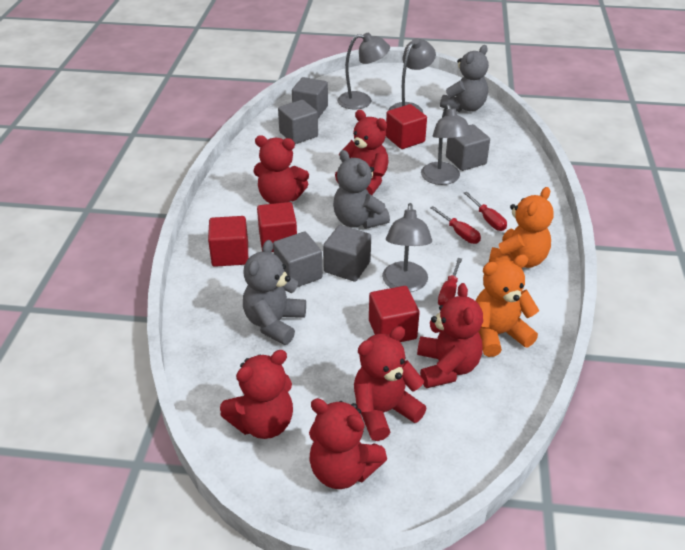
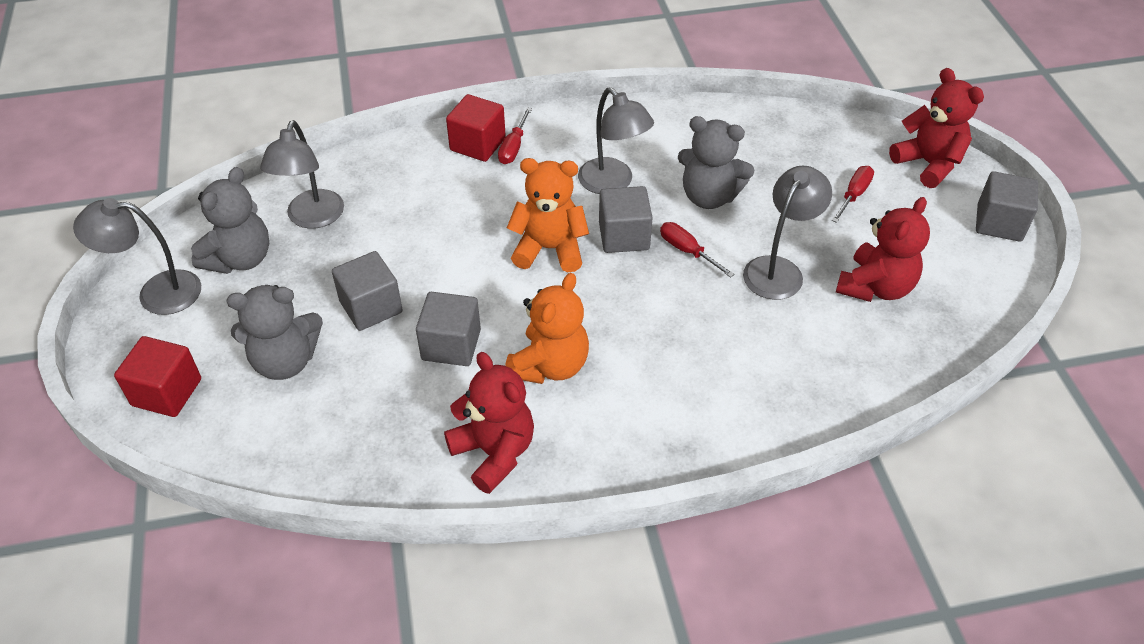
grey cube: [273,232,322,287] [278,100,318,144] [292,77,328,118] [323,225,371,282] [446,124,490,171] = 5 -> [332,251,403,331] [416,292,481,366] [599,186,653,253] [976,171,1038,242] = 4
red cube: [208,216,248,267] [257,202,297,252] [369,286,420,342] [386,104,427,149] = 4 -> [114,336,201,417] [446,94,506,162] = 2
red teddy bear: [220,350,293,439] [254,135,309,204] [309,398,387,489] [335,110,389,195] [354,326,427,441] [417,283,483,388] = 6 -> [444,352,534,494] [836,197,930,302] [889,68,984,188] = 3

